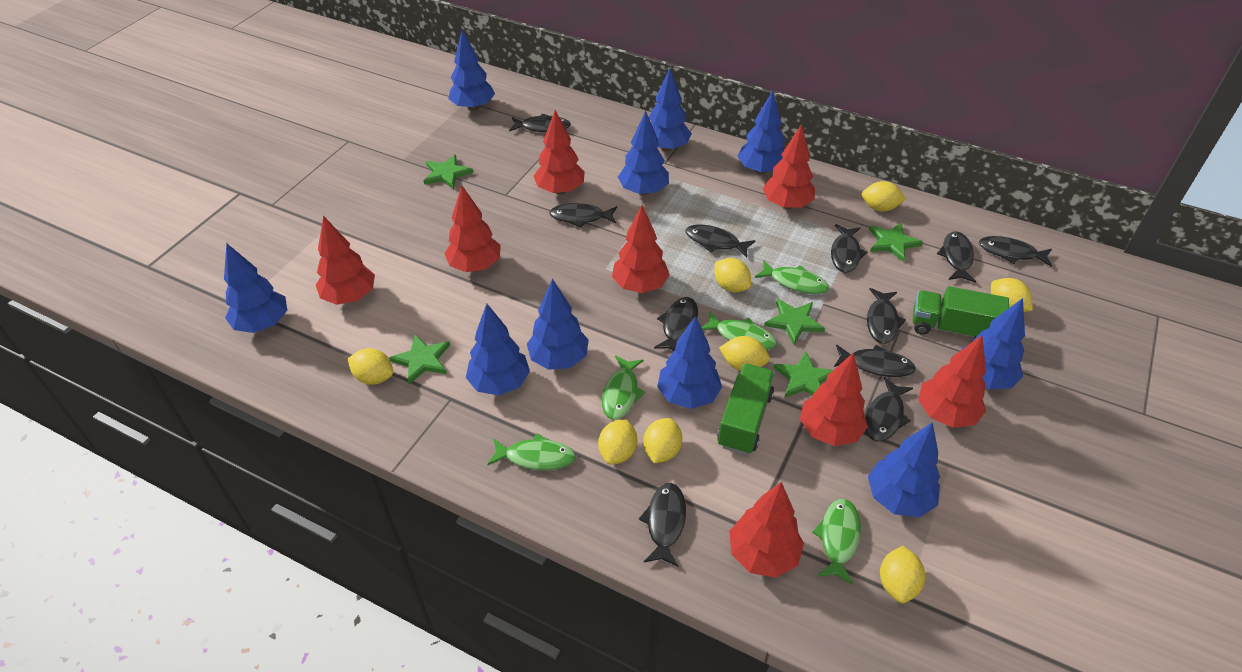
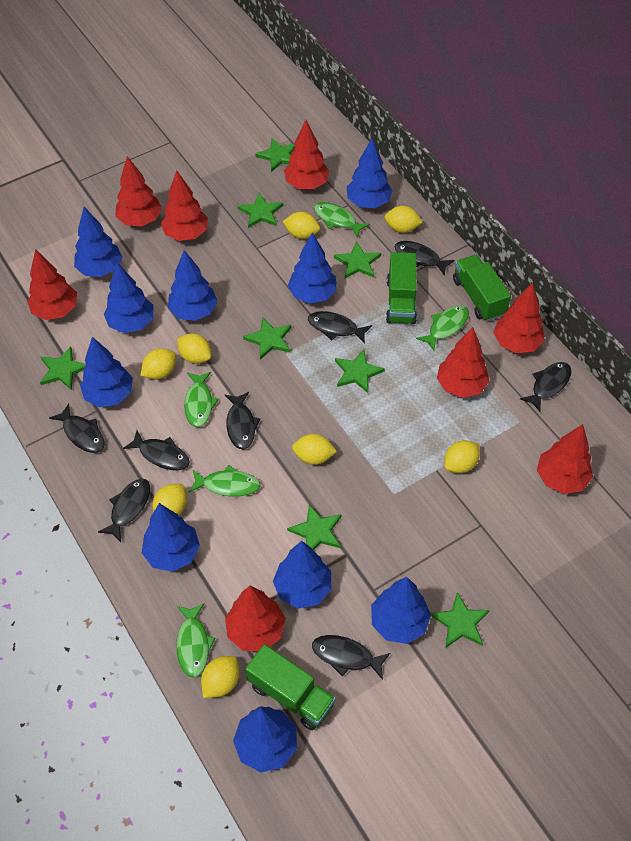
black fish: [509,114,571,132] [549,203,617,228] [639,483,686,567] [654,297,698,351] [686,224,755,257] [831,224,867,273] [834,344,916,377] [865,377,913,442] [867,288,906,344] [937,231,976,283] [979,236,1052,267] = 11 -> [49,403,105,453] [98,479,150,542] [123,430,190,470] [225,392,260,449] [308,311,372,344] [312,635,390,680] [395,241,455,276] [520,362,571,412] = 8
green star: [389,334,450,384] [424,155,473,189] [764,299,825,345] [774,351,833,398] [869,223,923,262] = 5 -> [40,346,86,390] [238,193,283,228] [243,317,291,360] [255,139,295,172] [287,504,342,550] [334,241,381,279] [335,349,385,393] [431,592,489,647] = 8
green truck: [717,364,775,455] [913,286,1009,338] = 2 -> [245,644,336,730] [386,252,417,324] [453,255,511,321] = 3

